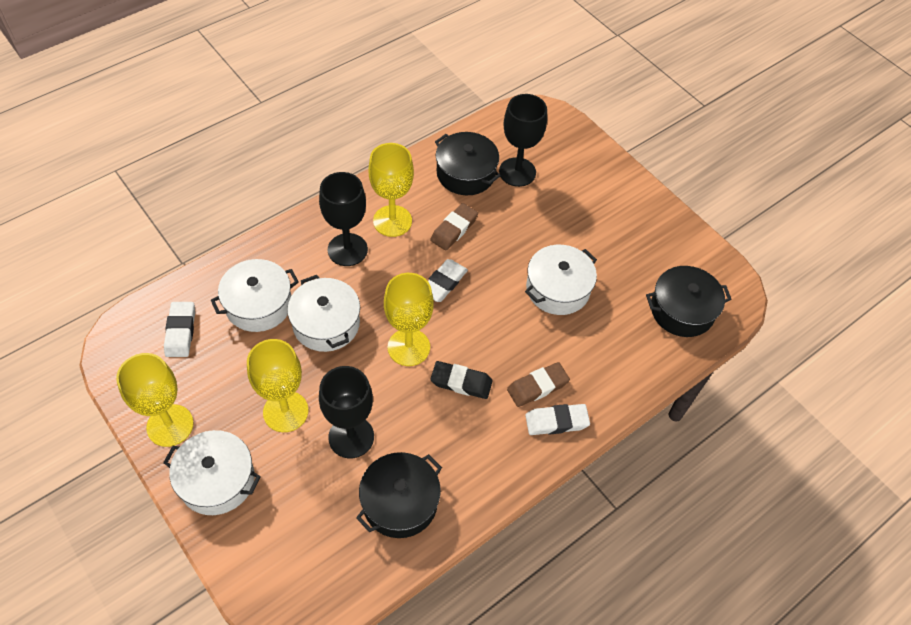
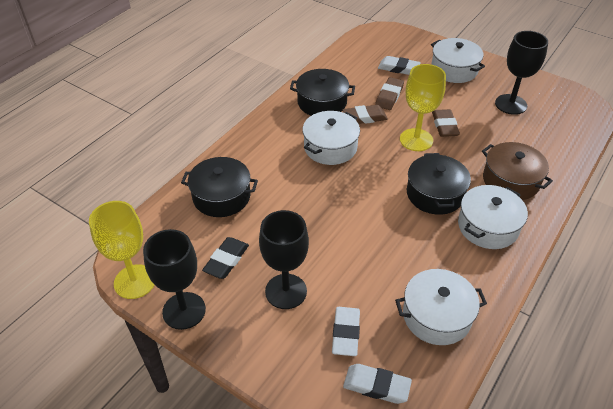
brown eraser: [430,203,478,251] [507,362,570,407] = 2 -> [342,105,388,124] [375,77,404,110] [432,109,460,137] = 3
brown pot: none = 0 -> [482,142,553,200] = 1
yellow goblet: [116,353,194,447] [247,339,308,432] [368,143,414,237] [384,273,434,366] = 4 -> [89,201,154,299] [400,64,446,151] = 2

